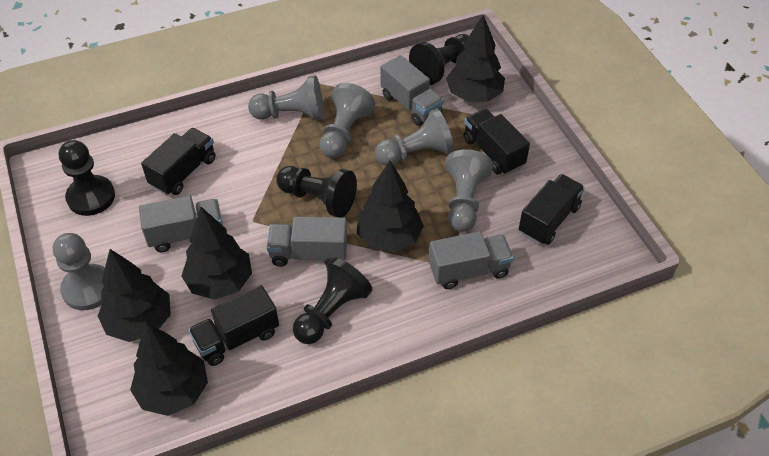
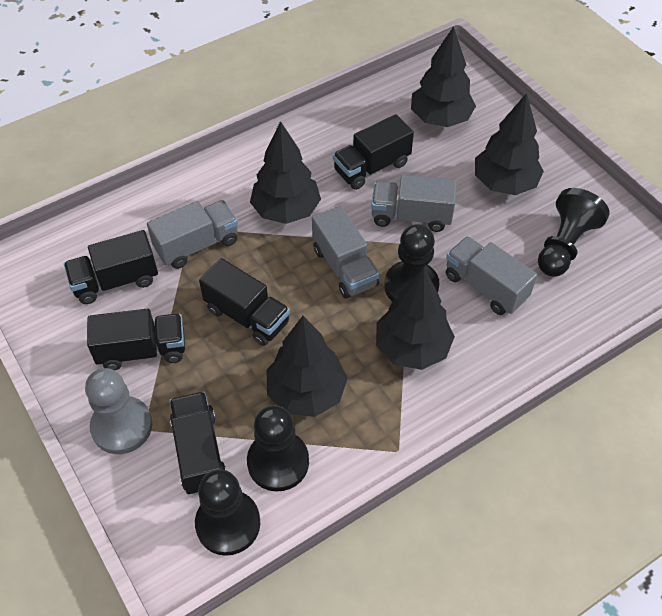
black truck: [141,128,215,195] [188,285,279,366] [463,109,530,175] [519,174,585,245] = 4 -> [64,230,158,304] [87,308,185,370] [169,392,226,495] [199,258,290,346] [333,114,414,190] = 5
grey pawn: [53,233,105,310] [248,75,324,121] [320,83,375,158] [375,109,454,166] [445,149,493,232] = 5 -> [85,368,152,454] = 1

